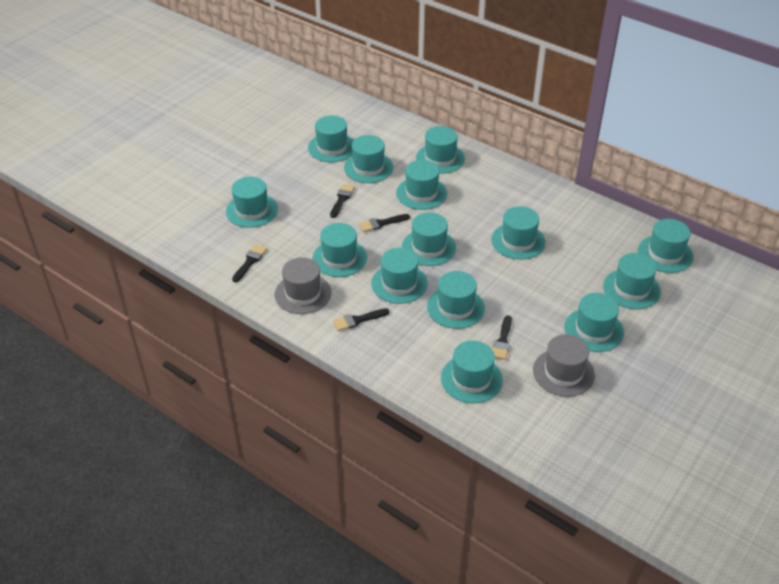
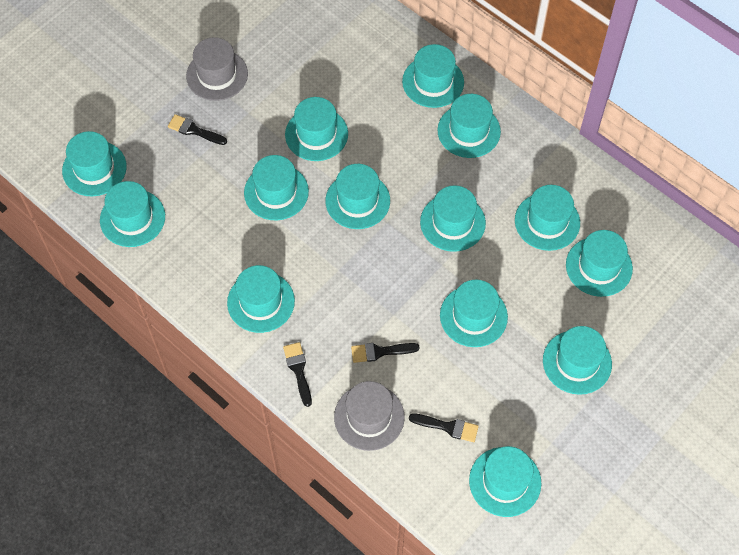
black brush: [232,244,267,282] [330,184,355,218] [333,308,390,331] [359,214,410,232] [492,315,512,360] = 5 -> [168,114,227,145] [283,342,312,407] [351,343,420,363] [409,413,479,442] = 4

